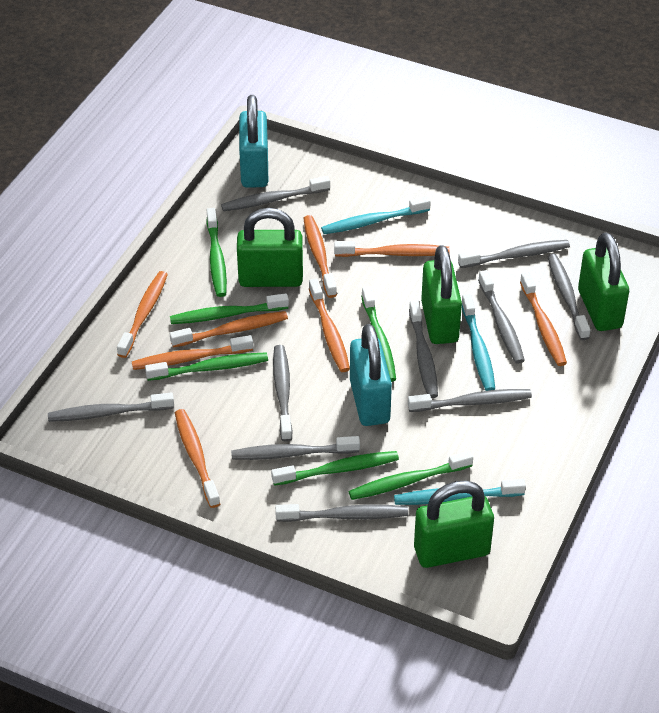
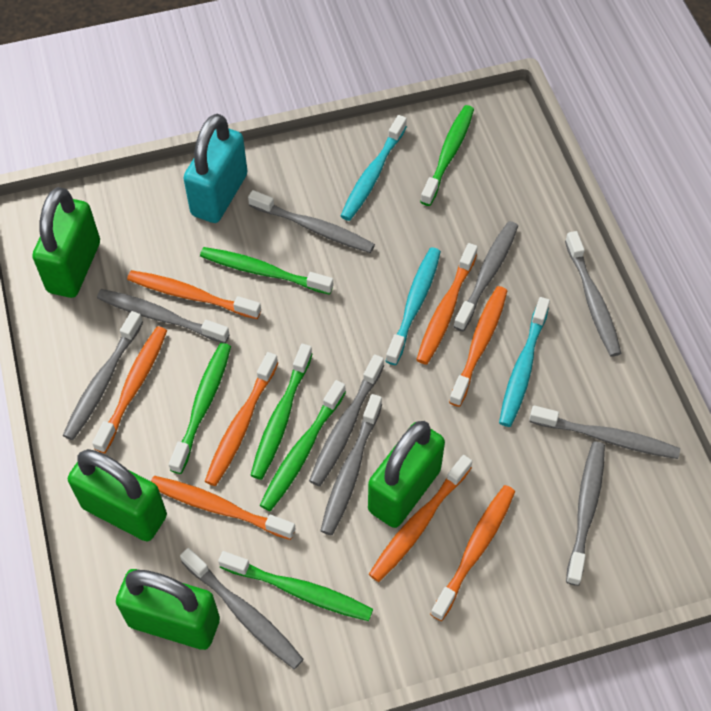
turquoise padlock: [239,95,268,188] [350,324,392,426] = 2 -> [183,114,247,223] = 1

